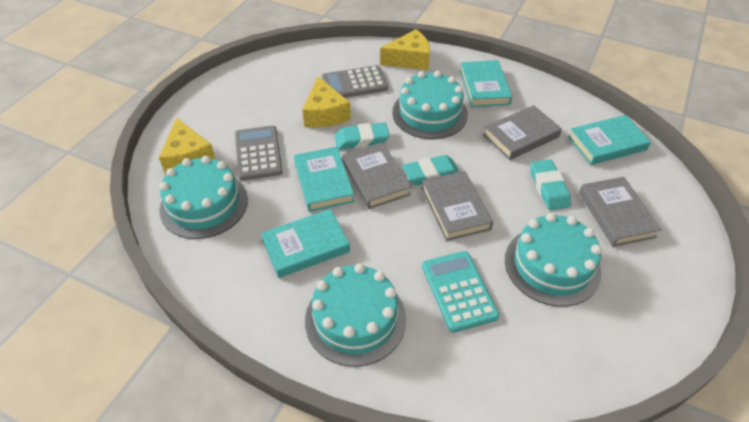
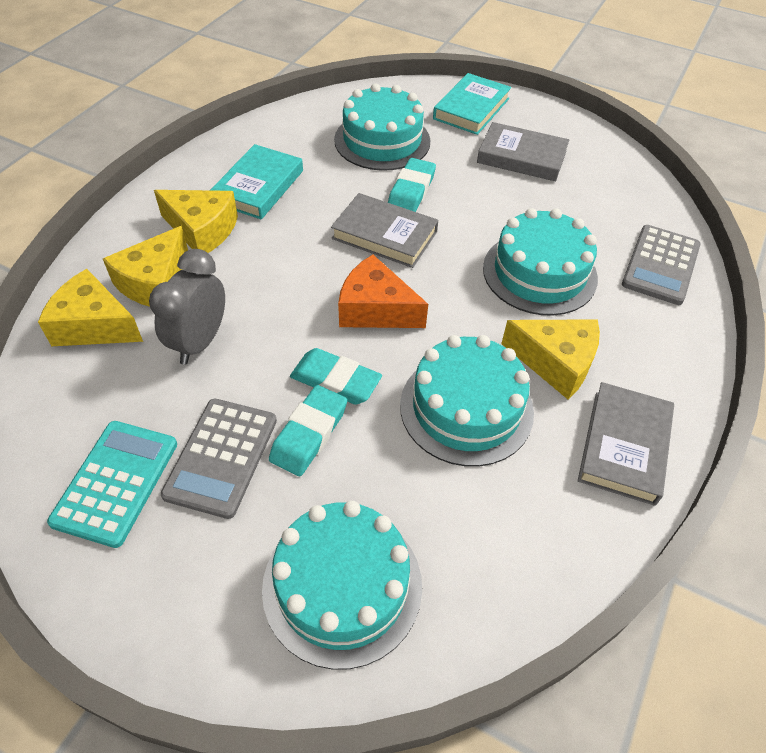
grey book: [342,142,411,209] [421,171,493,241] [483,105,562,160] [579,177,662,247] = 4 -> [331,193,438,268] [477,122,569,181] [578,382,674,506] = 3
grey clock: none = 0 -> [149,249,225,364] = 1
orange cheese: none = 0 -> [338,254,428,328] = 1
turquoise book: [261,209,350,278] [294,147,355,212] [460,60,512,107] [568,115,651,165] = 4 -> [211,144,303,219] [433,73,511,135] = 2
yellow cheese: [159,118,216,175] [302,77,351,128] [380,29,430,70] = 3 -> [38,269,143,346] [103,226,188,307] [154,190,238,253] [501,319,600,399] = 4

